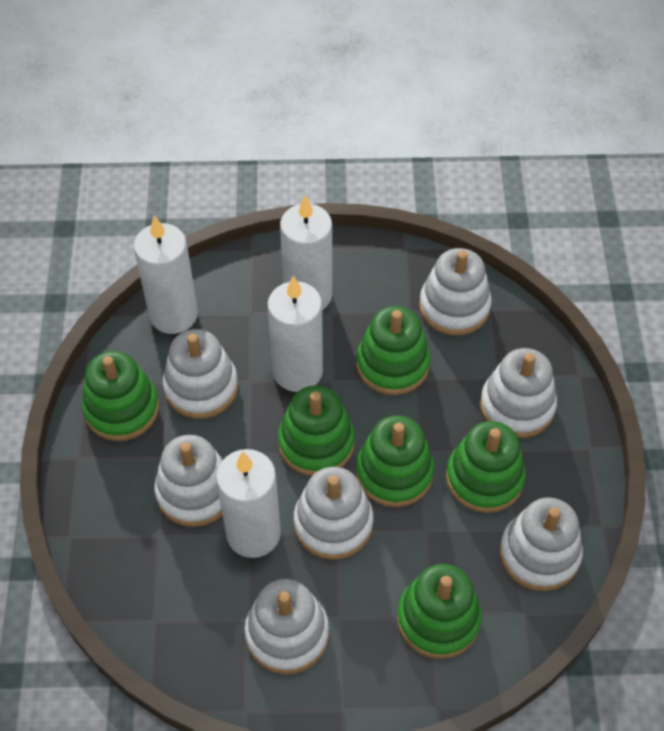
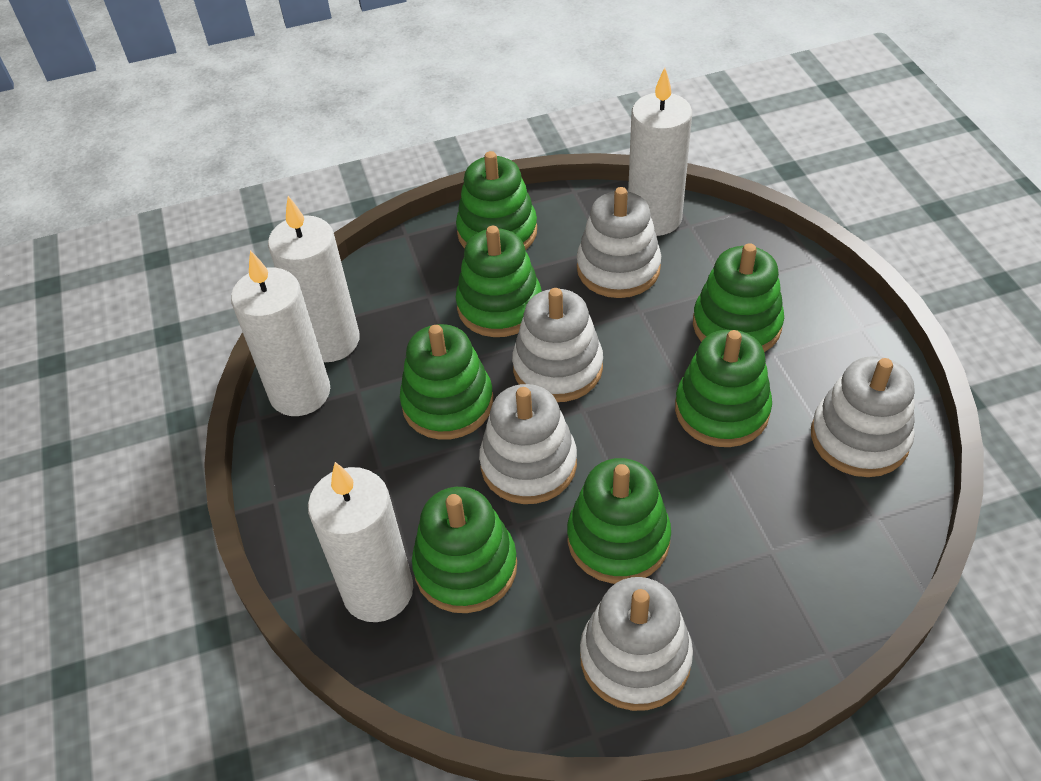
green stacking toy: [82,351,159,441] [278,385,355,476] [356,306,430,395] [356,415,434,507] [397,564,482,659] [446,421,526,513] = 6 -> [400,324,493,440] [412,487,517,613] [456,151,537,250] [456,226,542,337] [567,458,671,584] [675,329,772,447] [693,243,784,352] = 7
white stacking toy: [154,435,223,527] [163,329,238,419] [245,579,329,674] [294,467,373,560] [419,248,492,336] [480,348,557,438] [500,497,583,591] = 7 -> [479,384,577,504] [512,288,603,402] [577,187,661,298] [580,577,693,711] [811,356,915,477] = 5

